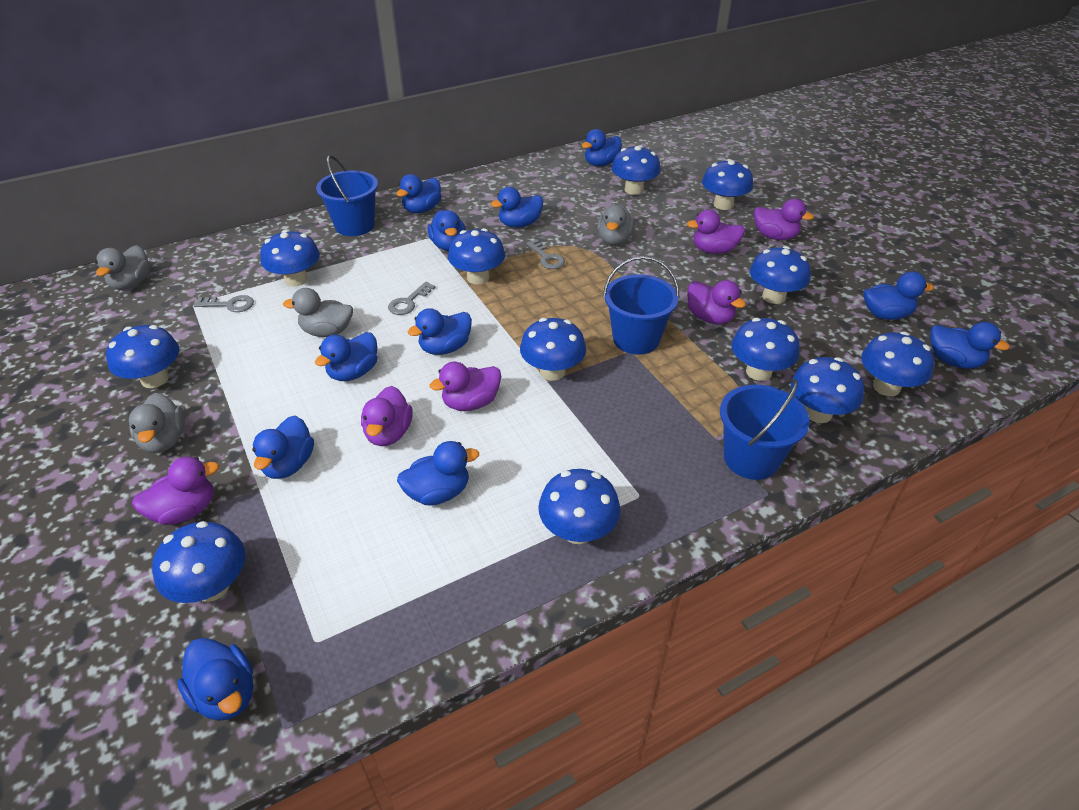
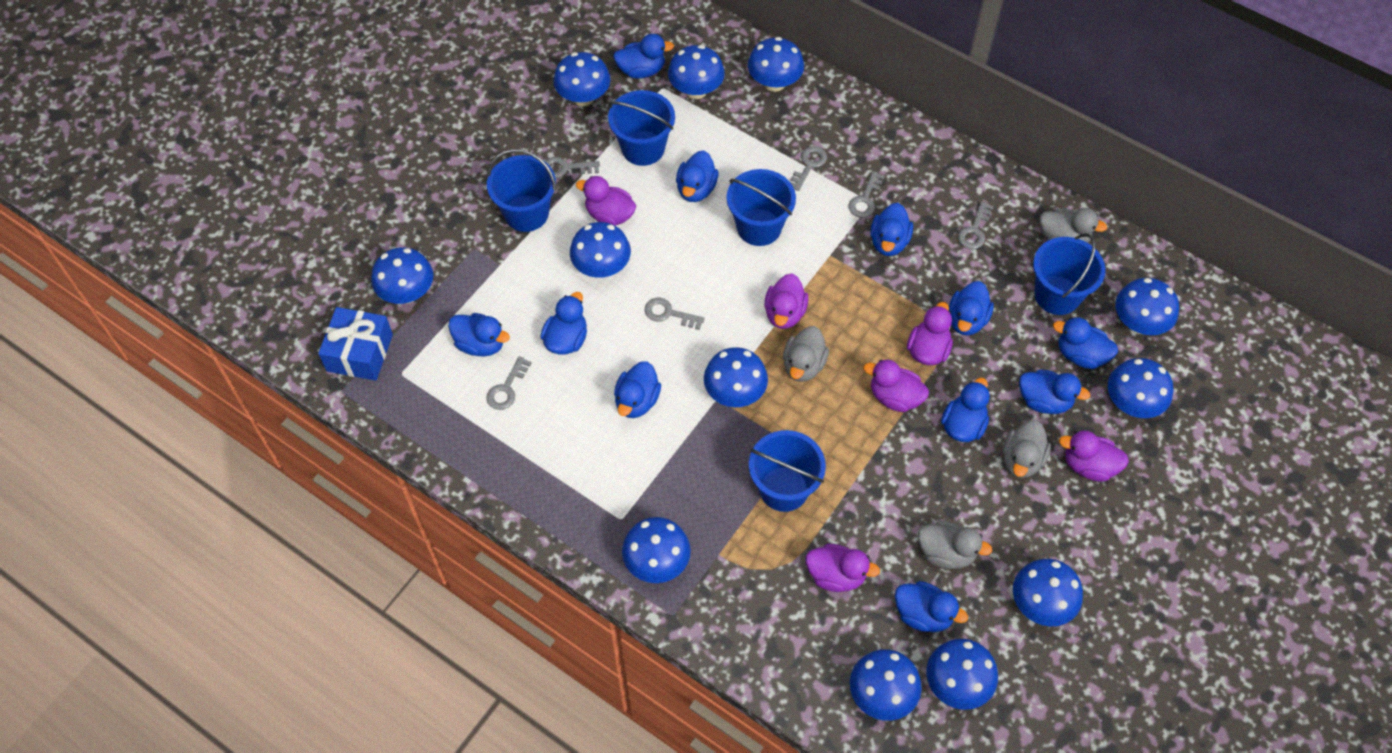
blue bucket: [316,155,378,236] [603,256,679,355] [720,379,810,480] = 3 -> [487,149,556,232] [608,90,675,166] [727,169,796,246] [749,430,826,512] [1033,233,1106,315] = 5
blue gift: none = 0 -> [318,307,393,381] = 1
grey key: [193,295,254,312] [388,282,436,315] [526,240,565,269] = 3 -> [486,356,531,410] [545,157,600,178] [644,298,705,330] [790,146,827,191] [848,171,885,218] [958,201,994,249] = 6

